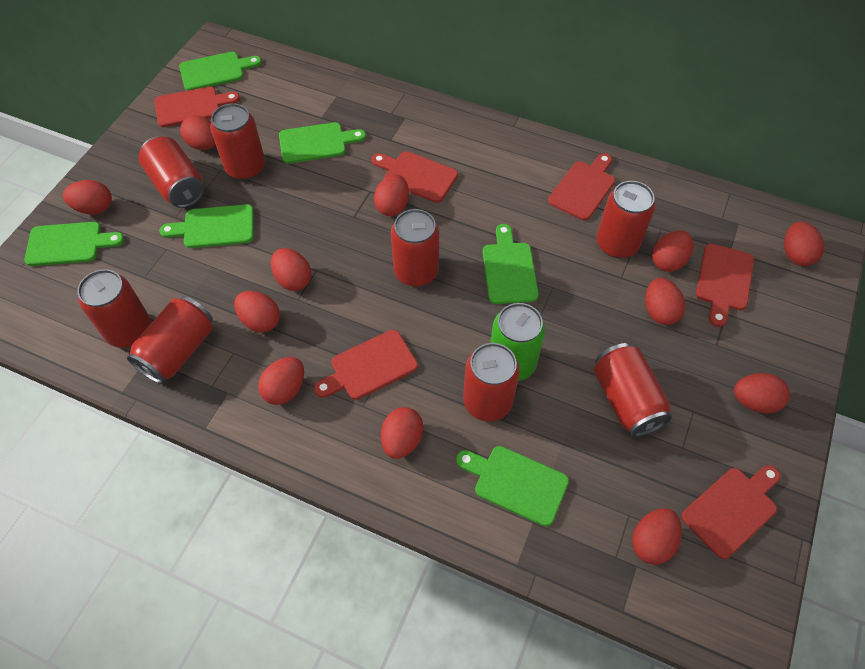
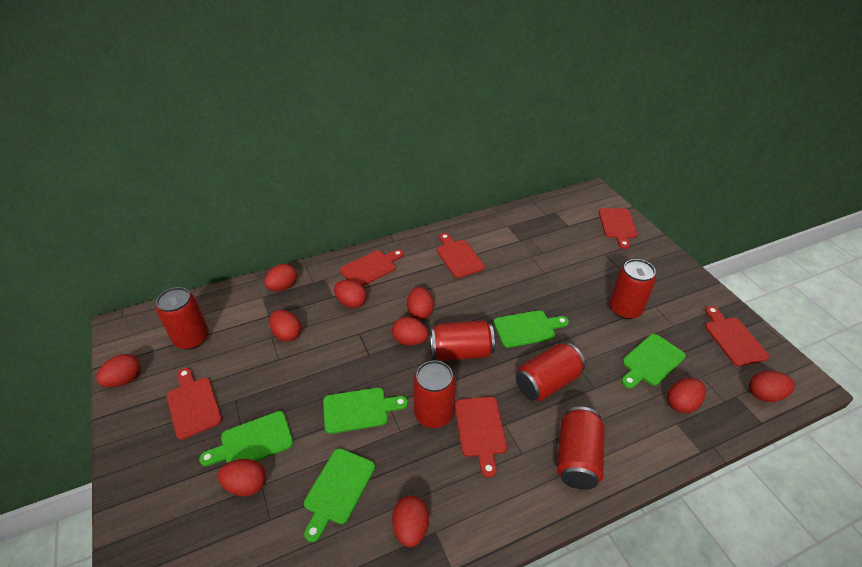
green can: [490,303,545,381] = 1 -> none = 0
green cutting board: [24,222,124,266] [159,204,254,248] [179,52,262,91] [279,122,366,164] [456,446,569,527] [483,224,539,304] = 6 -> [199,411,293,466] [304,448,375,542] [323,388,408,434] [494,310,569,348] [622,334,686,388] = 5
red can: [77,269,151,347] [127,296,213,384] [138,136,204,208] [210,103,265,180] [391,209,439,287] [463,343,520,421] [594,343,672,437] [596,181,655,258] = 8 -> [156,287,209,350] [413,360,456,428] [430,320,495,361] [516,343,585,401] [557,407,605,490] [609,259,656,319] = 6
red egg: [63,180,112,215] [180,115,216,150] [234,291,280,333] [258,357,304,405] [271,248,311,291] [374,174,409,216] [381,407,423,459] [632,508,682,565] [645,278,685,325] [652,231,693,272] [734,373,790,414] [784,222,824,266] = 12 -> [96,354,141,387] [217,459,266,496] [264,264,297,291] [269,310,301,342] [334,280,367,308] [392,317,429,346] [392,496,429,547] [407,287,434,320] [667,378,706,413] [749,371,795,402] = 10

